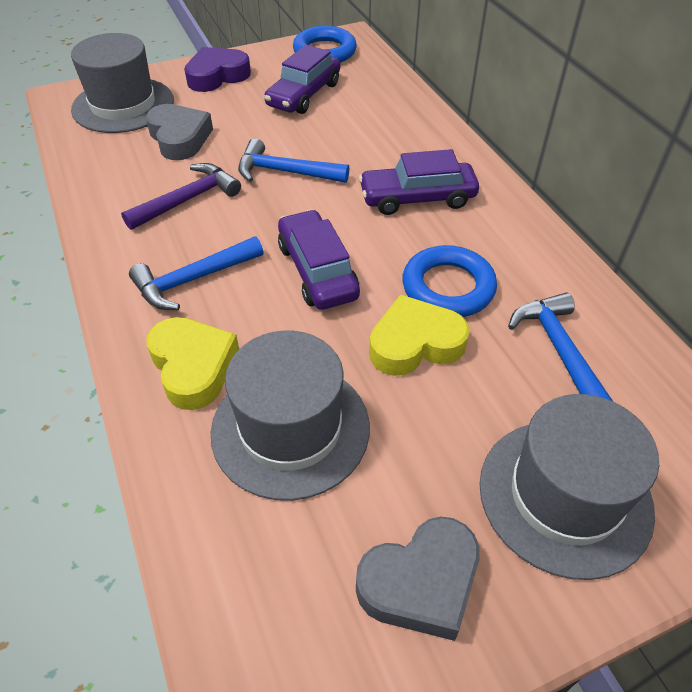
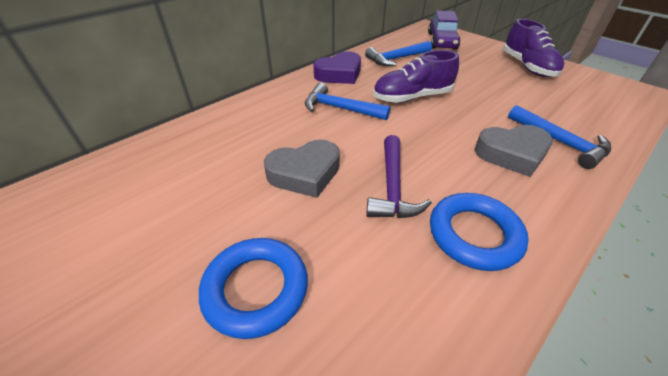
grey hat: [71,33,174,133] [211,330,370,501] [479,394,659,580] = 3 -> none = 0
purple car: [264,45,340,114] [278,209,360,310] [359,149,479,215] = 3 -> [428,11,460,50] = 1
purple shoe: none = 0 -> [373,50,459,103] [503,19,564,77] = 2
yellow heart: [146,317,239,410] [369,294,470,376] = 2 -> none = 0

